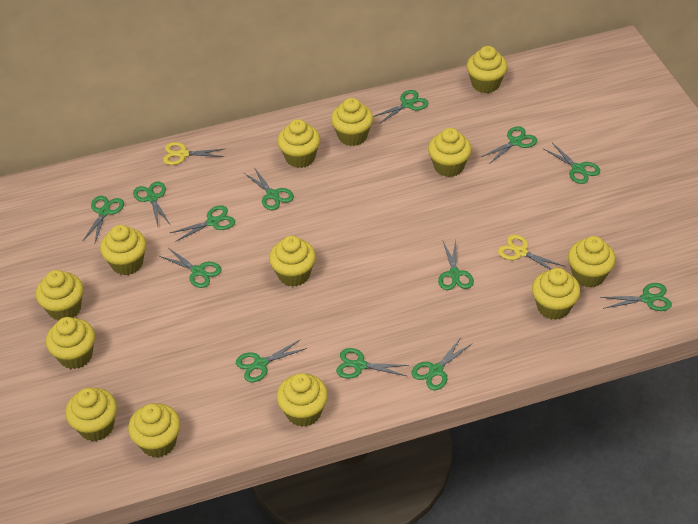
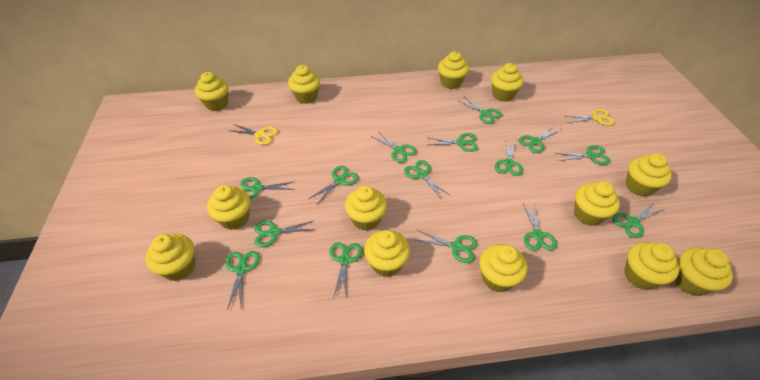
green scissors: [82,196,124,242] [133,182,170,226] [159,248,221,288] [170,205,235,242] [236,339,307,382] [244,167,294,210] [336,348,409,379] [373,90,429,124] [412,338,472,390] [438,240,474,290] [481,126,537,164] [544,143,600,184] [600,283,672,311] = 13 -> [226,251,260,309] [240,177,295,199] [254,221,316,247] [309,166,359,204] [330,242,362,300] [371,131,417,163] [404,160,450,200] [416,230,478,263] [427,133,478,152] [459,97,502,124] [495,140,523,176] [519,125,561,153] [523,202,557,251] [557,145,611,165] [612,203,664,238] = 15

